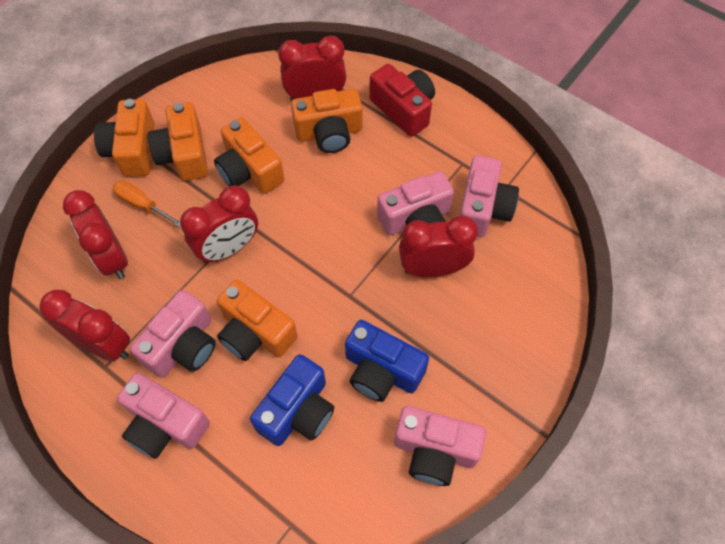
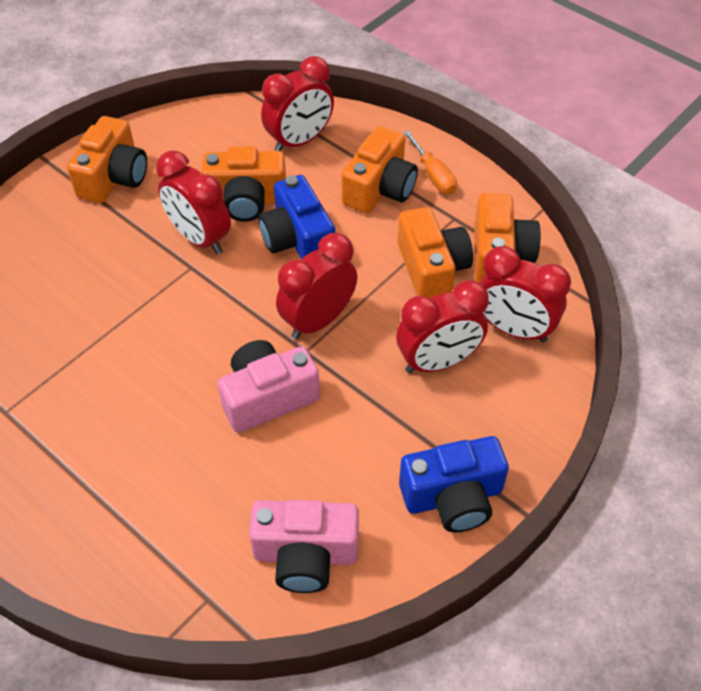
pink camera: [117,373,210,459] [130,290,216,378] [377,171,454,236] [394,406,486,486] [459,155,519,238] = 5 -> [218,340,320,433] [249,500,359,593] = 2
red camera: [369,64,435,137] = 1 -> none = 0

